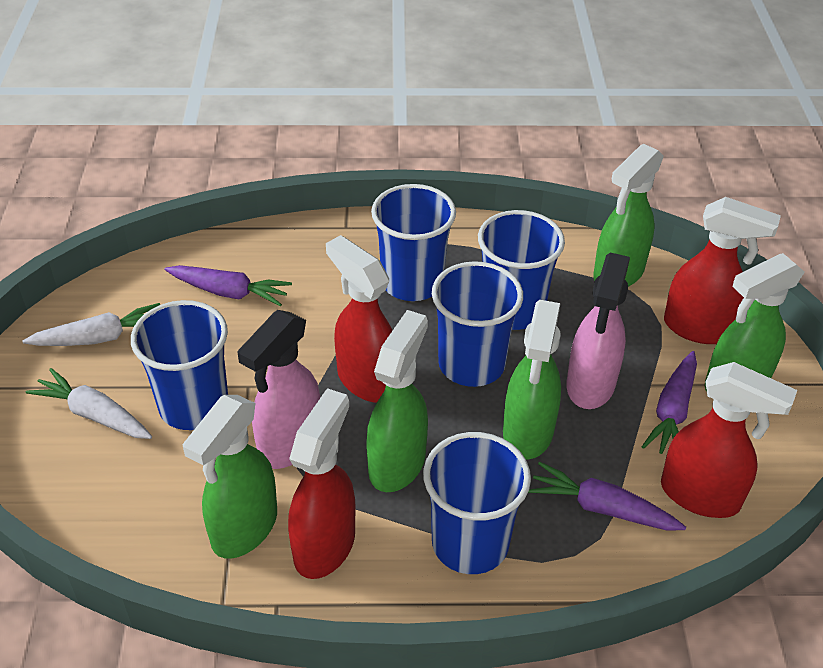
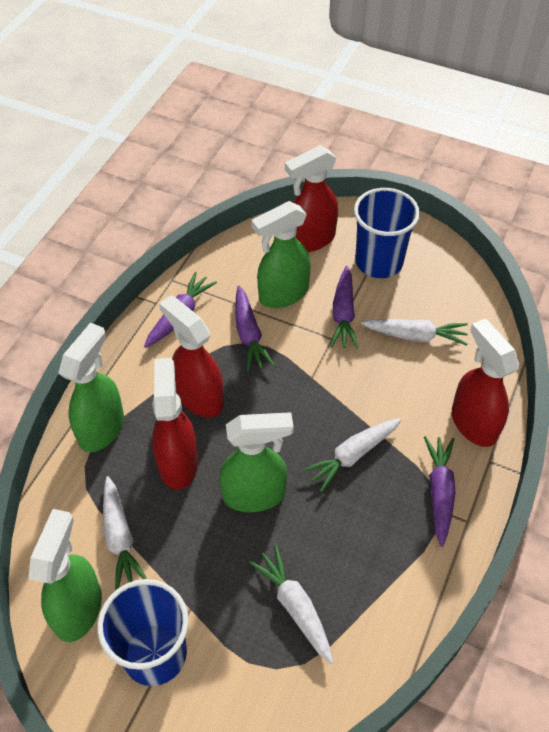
blue cup: [131,300,228,430] [371,184,456,301] [423,432,531,574] [432,261,523,387] [478,210,565,330] = 5 -> [97,579,189,686] [354,188,420,278] = 2
green spray bottle: [183,395,277,559] [366,310,428,492] [503,300,561,459] [593,144,664,287] [705,253,805,391] = 5 -> [28,509,102,642] [58,323,124,452] [219,412,294,512] [252,201,311,308] = 4
pink spray bottle: [237,310,320,469] [566,252,630,409] = 2 -> none = 0
purple carrot: [165,265,292,307] [528,462,686,531] [642,351,697,454] = 3 -> [144,272,217,348] [235,286,275,372] [330,266,358,349] [424,436,456,547] = 4
white carrot: [22,303,160,346] [26,368,152,439] = 2 -> [103,476,147,591] [249,545,333,664] [302,418,401,492] [361,319,468,346] = 4

